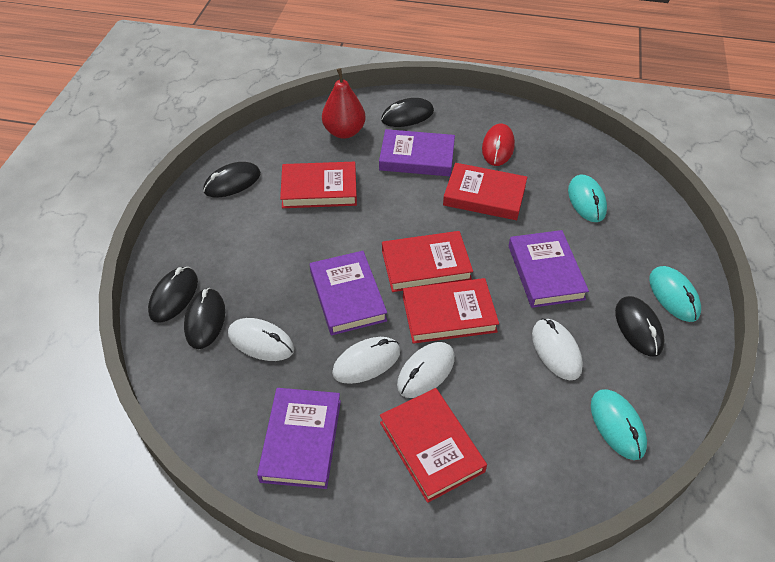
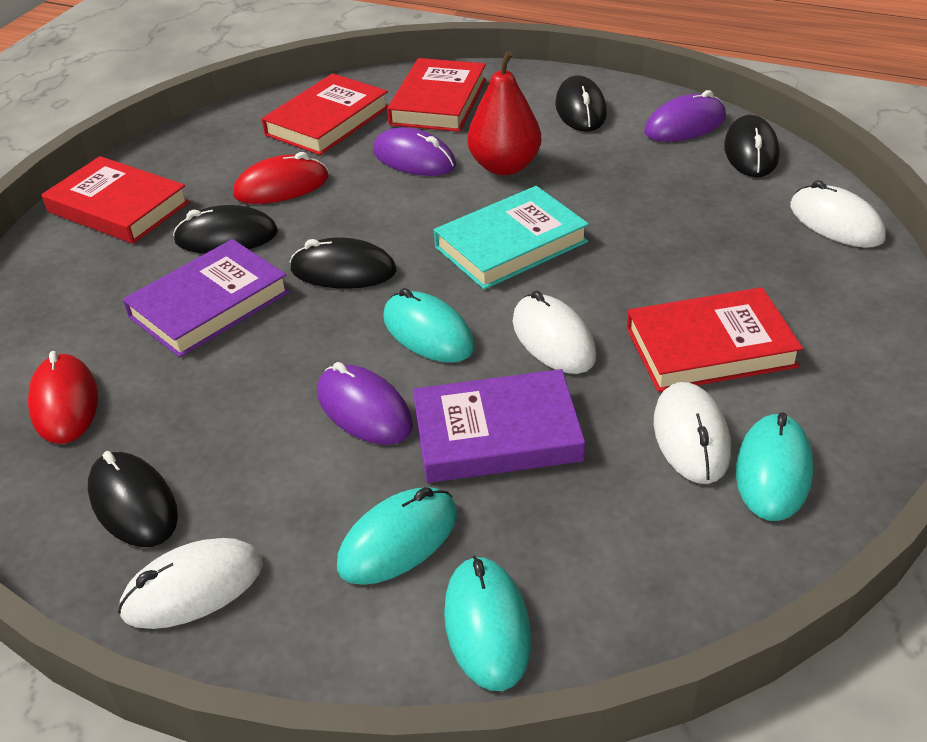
purple book: [257,388,341,489] [310,251,387,335] [379,129,455,176] [509,230,589,308] = 4 -> [123,239,290,357] [413,369,585,483] = 2
purple mouse: none = 0 -> [317,362,413,445] [373,127,456,176] [644,90,726,142] = 3
red book: [280,162,357,208] [380,388,487,503] [382,231,473,292] [403,278,499,344] [443,163,527,220] = 5 -> [41,156,189,244] [262,73,388,155] [387,58,486,132] [627,287,803,392] = 4
red mouse: [482,124,515,166] = 1 -> [28,351,98,444] [233,152,329,204] = 2
turquoise book: none = 0 -> [434,186,589,290] = 1
turquoise mouse: [568,175,607,222] [591,389,647,460] [649,266,701,322] = 3 -> [337,487,457,585] [383,288,475,363] [444,556,531,691] [736,412,813,521] = 4

